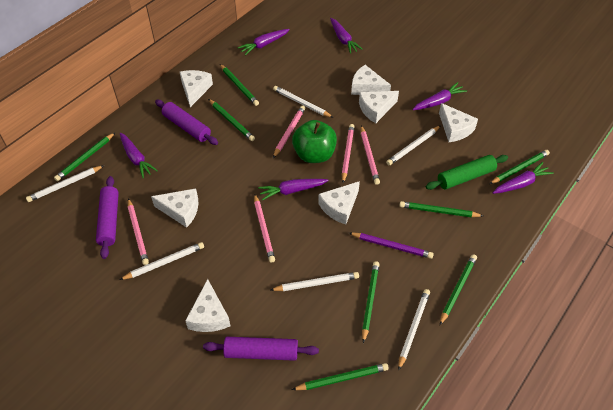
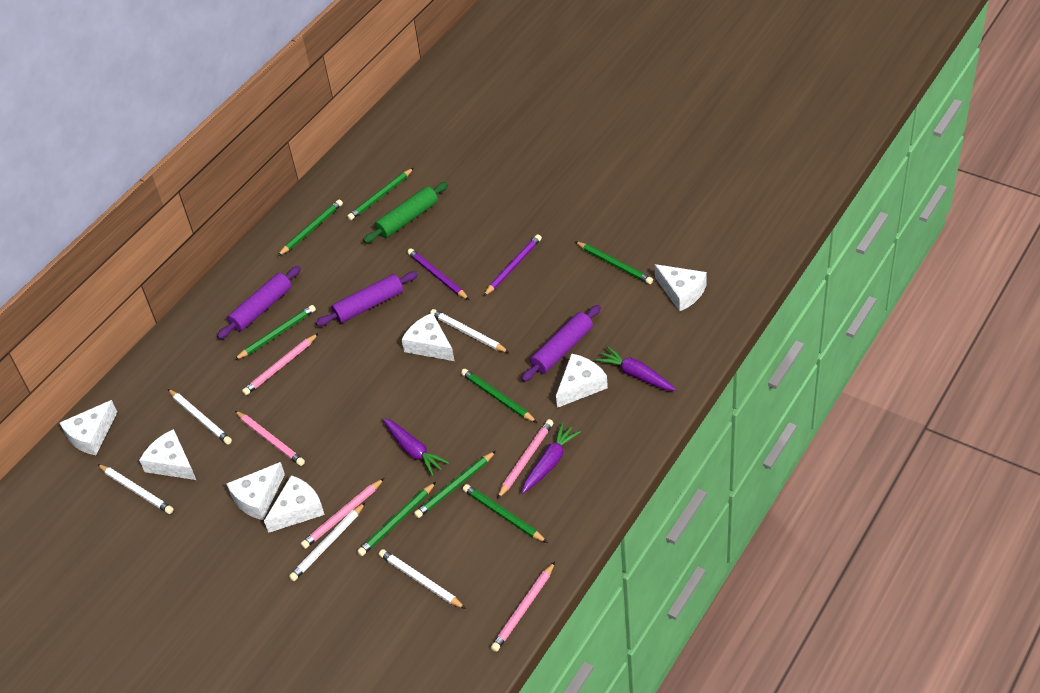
green apple: [292,120,337,163] = 1 -> none = 0
purple carrot: [120,133,158,178] [238,29,290,55] [258,179,329,201] [330,18,363,54] [413,82,467,110] [493,162,554,194] = 6 -> [382,418,449,476] [522,423,581,493] [596,346,676,391] = 3
purple pencil: [349,233,434,259] = 1 -> [407,248,469,300] [483,234,542,296] = 2
white pencil: [26,165,104,202] [120,242,204,280] [271,272,359,291] [273,86,333,118] [386,126,440,165] [398,289,430,371] = 6 -> [97,464,174,514] [168,389,232,445] [289,502,366,581] [379,549,466,609] [430,309,509,353] = 5

